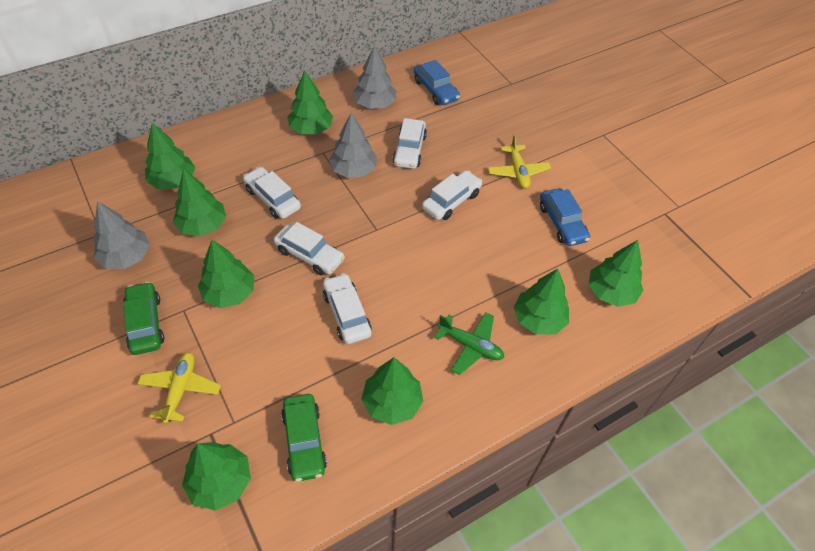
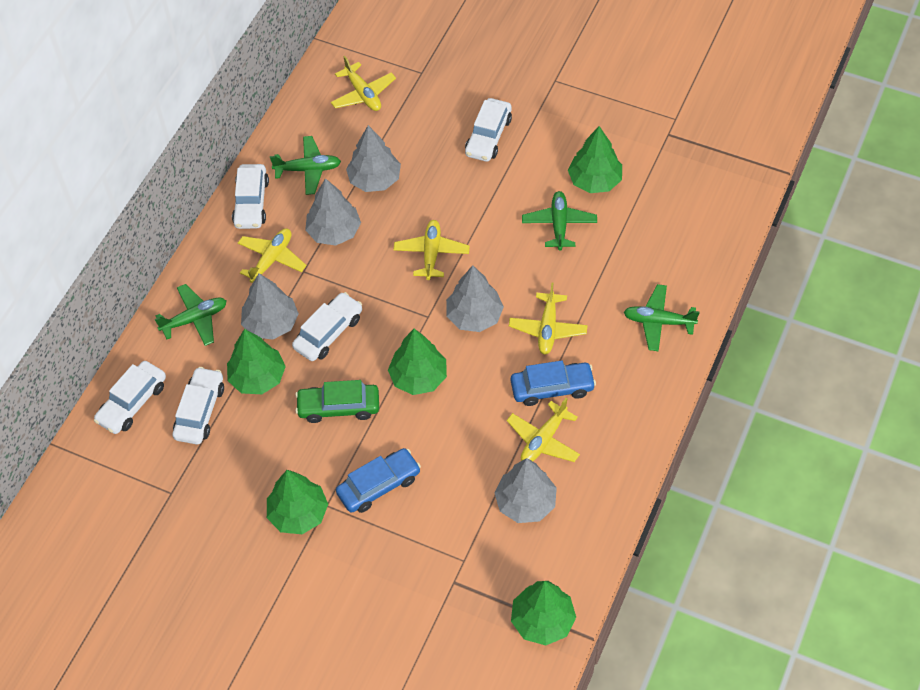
green car: [123,282,164,355] [281,394,327,482] = 2 -> [295,380,379,423] = 1
green plane: [434,312,504,375] = 1 -> [155,284,226,346] [270,136,341,195] [522,191,597,250] [624,284,700,351] = 4
green tree: [145,123,195,189] [173,168,226,236] [182,442,251,510] [198,240,254,308] [287,70,333,134] [361,357,423,425] [514,269,569,335] [589,240,643,307] = 8 -> [227,329,286,394] [267,470,328,534] [388,329,447,395] [511,581,576,645] [568,126,622,193] = 5
grey tree: [93,201,150,269] [329,112,377,178] [353,45,396,109] = 3 -> [241,273,299,340] [305,178,361,246] [346,125,401,192] [446,265,504,332] [494,458,557,523] = 5
yellow plane: [137,352,221,424] [488,134,551,189] = 2 -> [238,228,307,283] [331,56,396,111] [393,220,470,280] [507,398,580,462] [509,282,588,355] = 5

